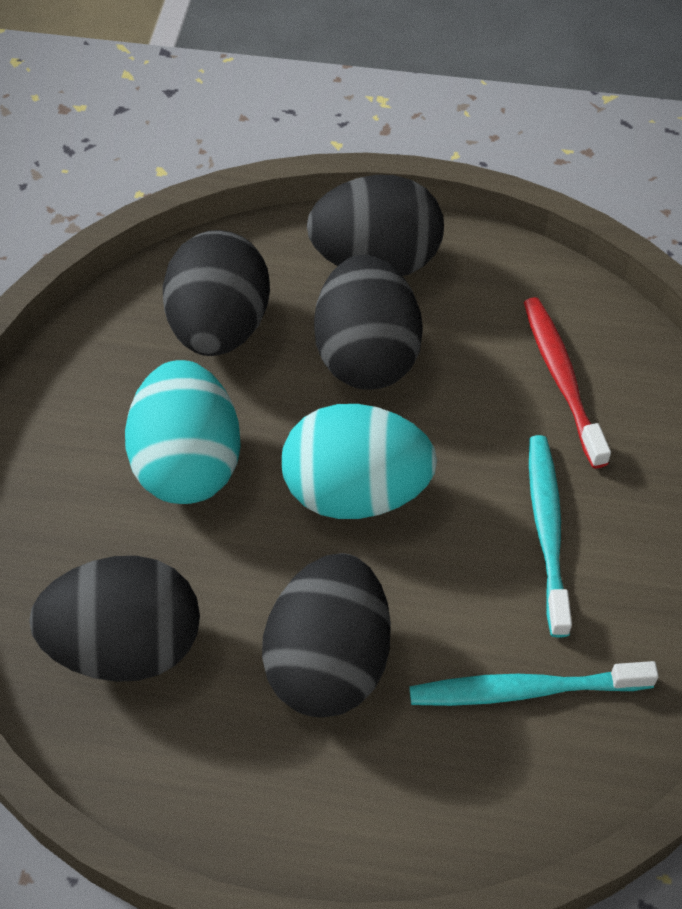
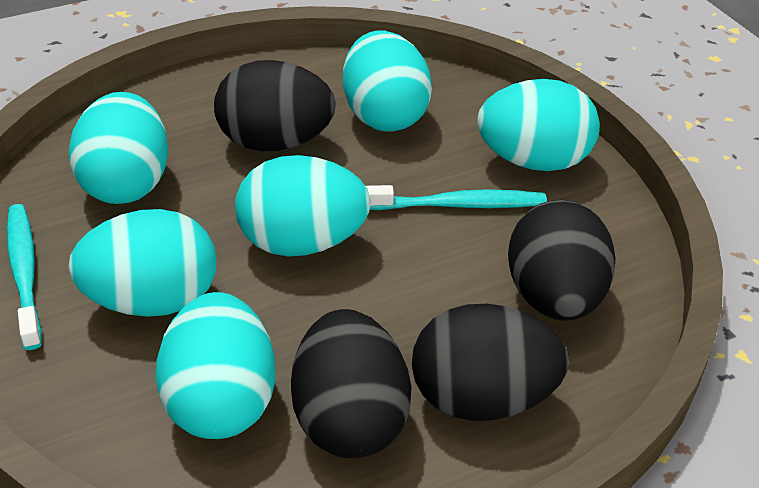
black egg: [29,556,200,682] [163,230,270,356] [262,553,391,717] [307,175,444,276] [314,255,423,390] = 5 -> [214,60,336,151] [291,309,411,458] [412,304,569,421] [508,200,615,321] = 4
red toothbrush: [524,297,611,468] = 1 -> none = 0
turquoise egg: [125,360,241,504] [282,404,437,519] = 2 -> [68,209,217,317] [69,92,168,204] [155,292,275,439] [235,155,371,256] [343,30,432,132] [477,79,600,171] = 6

